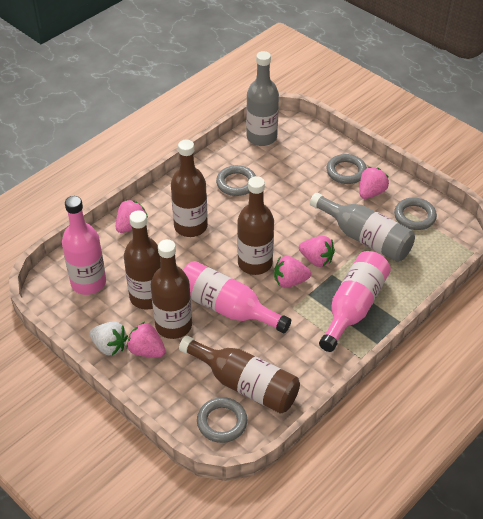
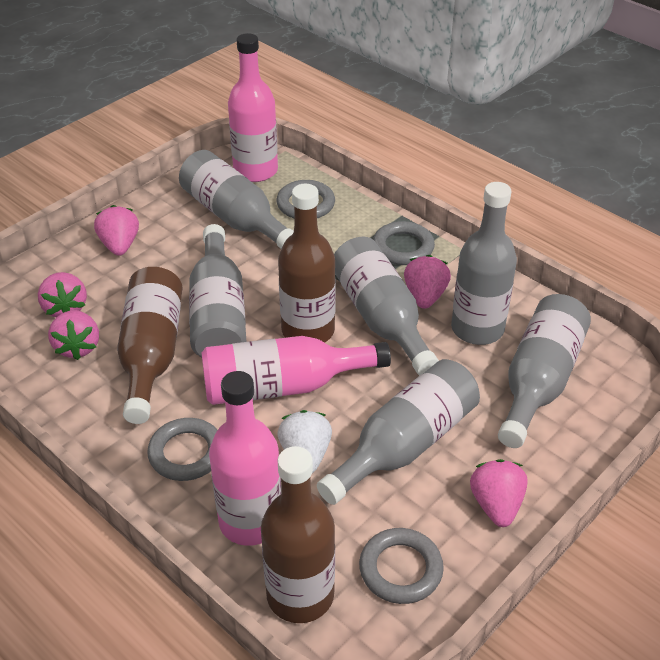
brown bottle: [124,210,161,310] [151,239,192,339] [171,140,208,237] [179,336,300,414] [237,176,274,275] = 5 -> [117,267,183,424] [261,446,335,623] [278,184,336,343] = 3
grey bottle: [246,51,279,146] [310,193,415,262] = 2 -> [179,150,294,249] [189,224,247,358] [317,359,480,505] [334,237,439,376] [451,182,517,345] [498,294,591,448] = 6

